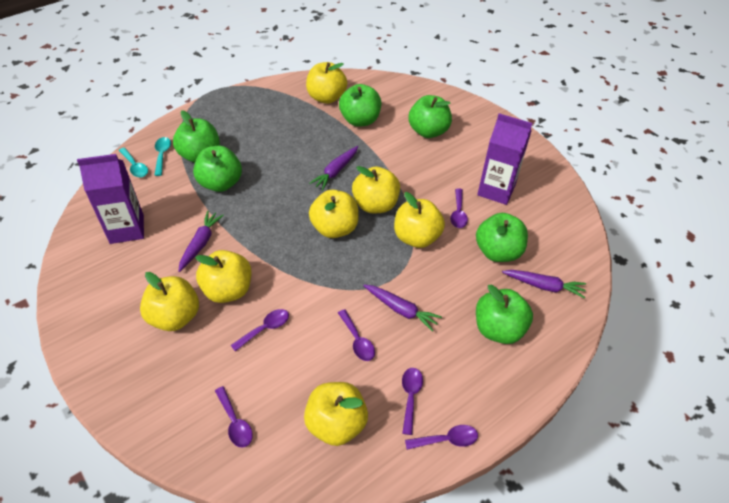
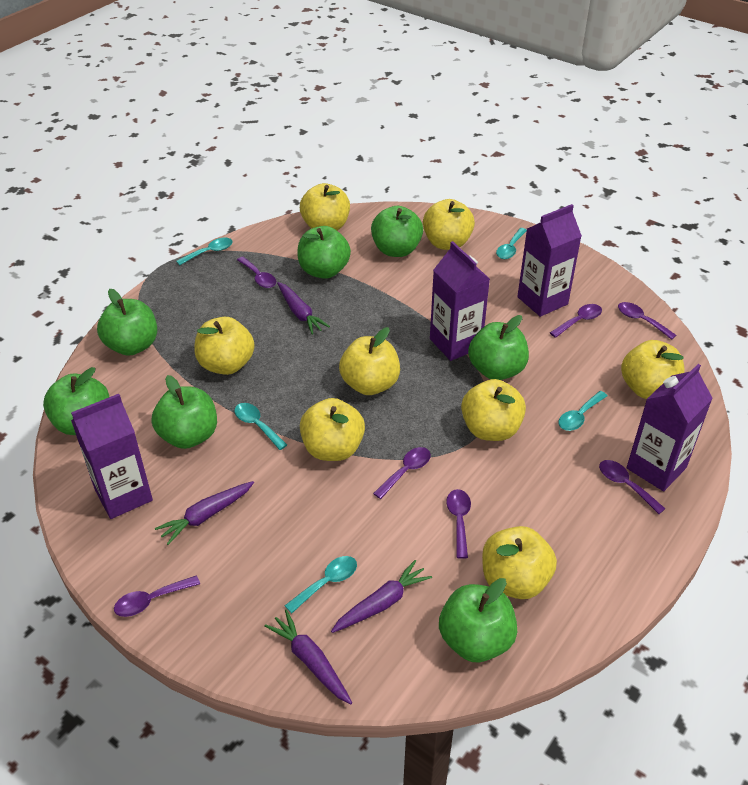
green apple: [173,110,220,163] [193,146,242,192] [339,84,381,127] [408,95,452,138] [476,213,528,262] [476,285,533,344] = 6 -> [43,367,109,435] [97,289,157,356] [152,375,217,449] [297,226,351,279] [371,206,423,257] [439,578,517,662] [468,315,529,380] = 7
purple carton: [77,154,144,244] [477,113,532,205] = 2 -> [71,394,153,519] [430,241,490,361] [517,204,582,317] [626,364,713,491] = 4
purple spoon: [215,386,253,447] [230,309,289,352] [338,309,375,361] [402,368,423,435] [405,425,478,450] [450,188,468,228] = 6 -> [114,575,200,617] [237,257,276,288] [373,447,431,499] [446,489,471,559] [550,304,602,338] [599,460,665,514] [618,302,677,340] = 7
turquoise spoon: [119,147,148,177] [155,137,171,176] = 2 -> [176,238,233,265] [234,403,287,450] [285,556,357,614] [496,228,527,259] [559,391,607,431] = 5
yellow apple: [140,272,199,331] [195,250,251,303] [304,382,368,446] [306,62,347,104] [309,190,359,238] [352,166,400,213] [394,192,445,248] = 7 -> [194,317,255,375] [300,183,350,231] [300,398,365,461] [339,327,400,395] [423,199,475,250] [461,379,526,441] [482,526,557,599] [621,340,684,399] = 8

